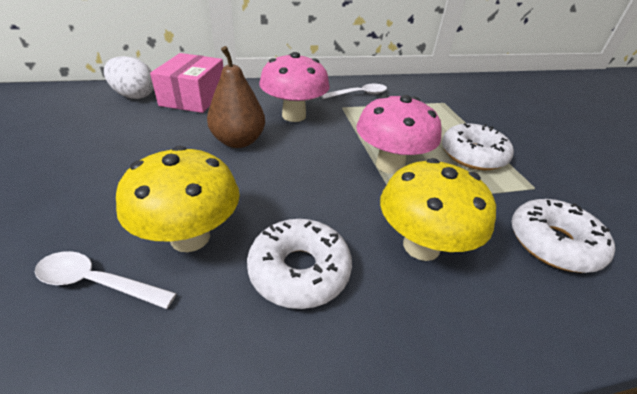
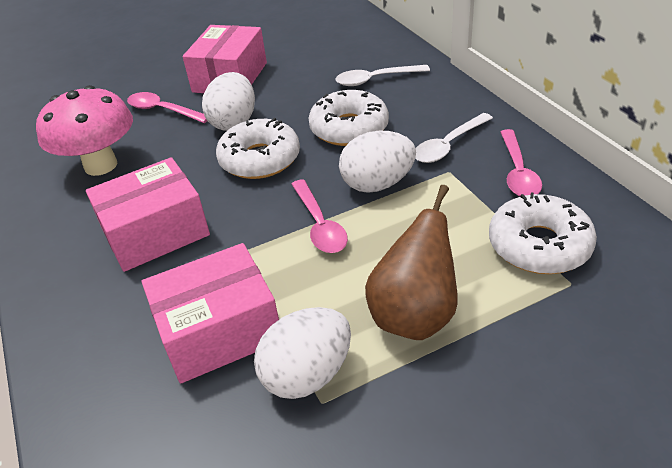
pink box: [150,53,223,113] = 1 -> [86,157,210,272] [142,243,279,383] [183,25,267,93] = 3
pink mushroom: [259,52,330,122] [356,95,442,174] = 2 -> [36,85,133,176] = 1
pink spoon: none = 0 -> [127,92,207,123] [291,179,348,253] [500,129,542,196] = 3
white egg: [104,56,154,99] = 1 -> [202,72,255,131] [254,307,351,399] [339,131,416,193] = 3
yellow mushroom: [116,146,240,252] [380,158,496,261] = 2 -> none = 0

